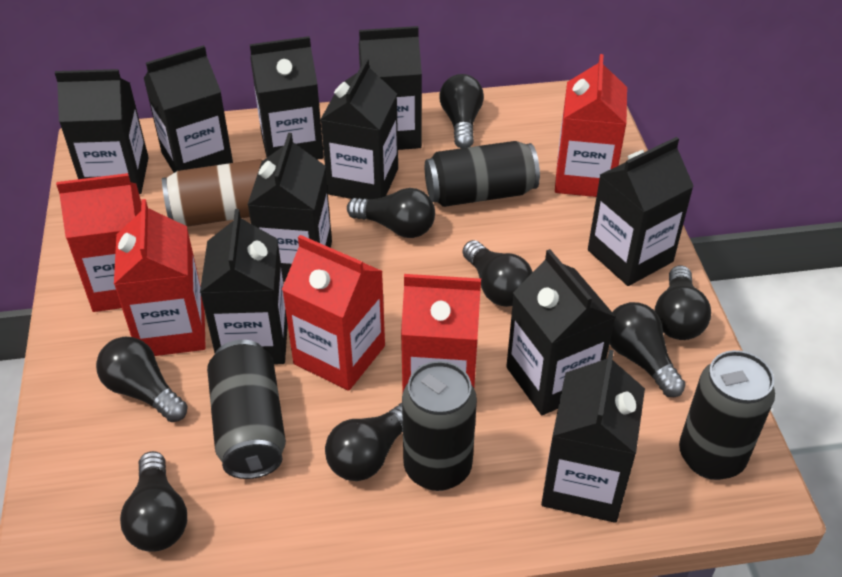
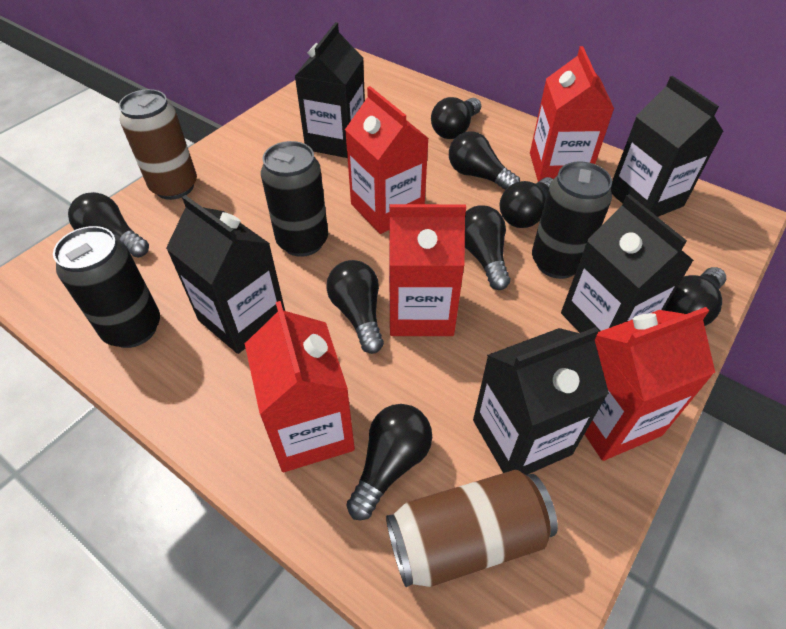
black can: [207,340,286,479] [402,361,477,491] [425,141,540,207] [679,350,775,480] = 4 -> [53,226,160,348] [261,141,328,257] [532,162,612,279] = 3
black carton: [55,69,149,194] [143,45,233,173] [200,209,288,365] [248,133,332,282] [250,36,324,160] [320,58,398,200] [359,26,422,150] [506,249,616,415] [541,350,645,523] [588,137,694,286] = 10 -> [166,195,285,354] [295,22,365,158] [473,327,609,475] [561,194,694,333] [611,76,724,217] = 5
brown can: [162,159,263,227] = 1 -> [119,89,197,200] [386,470,558,587] = 2

